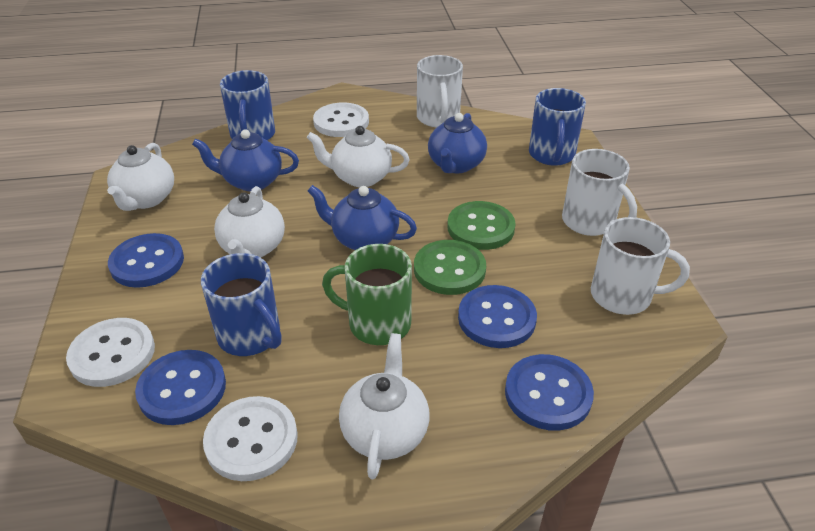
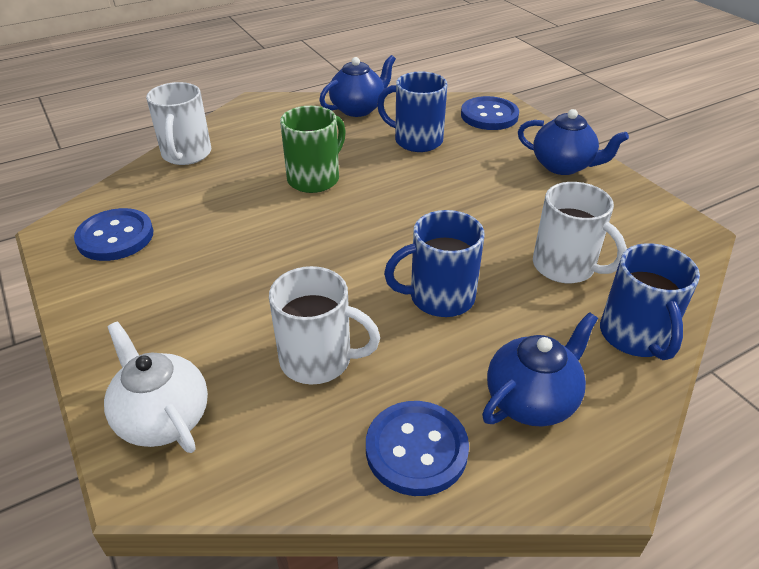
blue button: [108,233,184,288] [135,350,226,425] [458,285,537,348] [505,354,594,431] = 4 -> [74,208,153,261] [366,401,469,496] [461,96,519,130] = 3
green button: [414,240,486,295] [447,201,516,250] = 2 -> none = 0
white button: [66,318,155,387] [203,396,298,481] [313,103,369,137] = 3 -> none = 0
white teapot: [107,143,174,211] [214,186,285,258] [307,126,410,187] [339,333,429,479] = 4 -> [104,322,208,453] = 1

